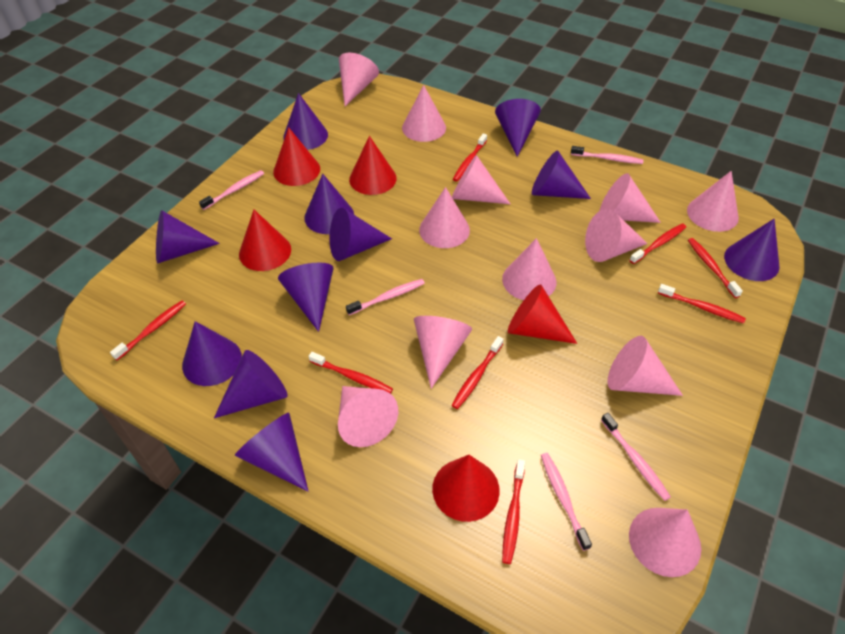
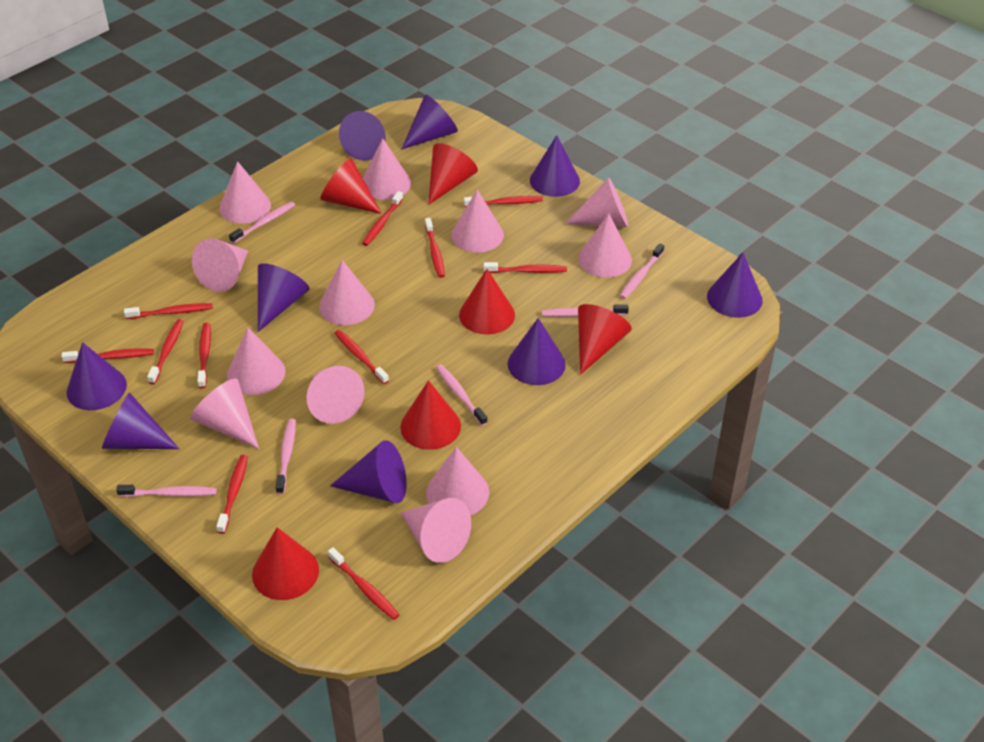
pink toothbrush: [199,170,264,210] [346,279,425,315] [541,453,592,551] [571,146,644,164] [601,413,671,501] = 5 -> [116,485,217,497] [229,202,295,243] [276,419,296,494] [436,364,488,426] [542,304,629,317] [620,244,664,299] = 6
purple cone: [156,210,220,264] [182,321,242,386] [214,350,287,418] [235,412,309,492] [278,263,333,332] [283,93,328,150] [304,174,354,234] [329,208,392,261] [495,99,541,157] [532,151,591,199] [724,219,780,281] = 11 -> [67,342,127,410] [102,393,179,449] [258,263,310,332] [330,440,407,503] [339,111,386,160] [402,95,458,149] [508,318,566,385] [530,135,580,197] [707,252,763,318] = 9
red cone: [239,210,291,271] [273,127,320,186] [349,136,397,195] [432,455,500,522] [508,284,577,344] = 5 -> [252,527,319,600] [320,158,382,214] [400,380,461,450] [428,143,478,205] [459,269,515,335] [578,304,632,375] = 6
red toothbrush: [110,300,186,360] [309,352,393,394] [451,336,503,409] [453,133,487,182] [502,459,525,564] [630,223,686,264] [658,284,746,324] [688,238,743,298] = 8 -> [61,348,154,363] [124,303,213,319] [147,319,184,384] [197,322,211,388] [216,455,248,534] [328,547,399,620] [335,330,389,384] [362,191,403,246] [425,218,445,278] [464,196,543,207] [484,262,567,273] = 11

